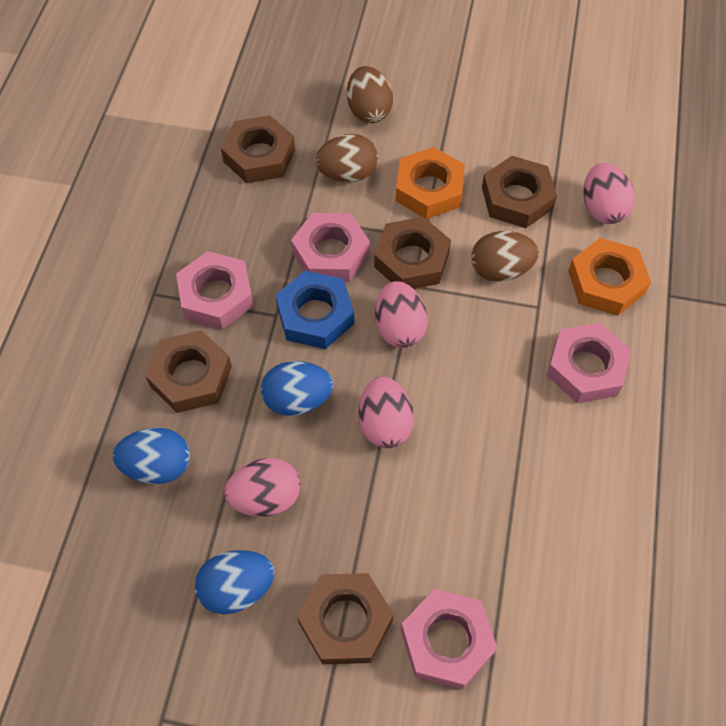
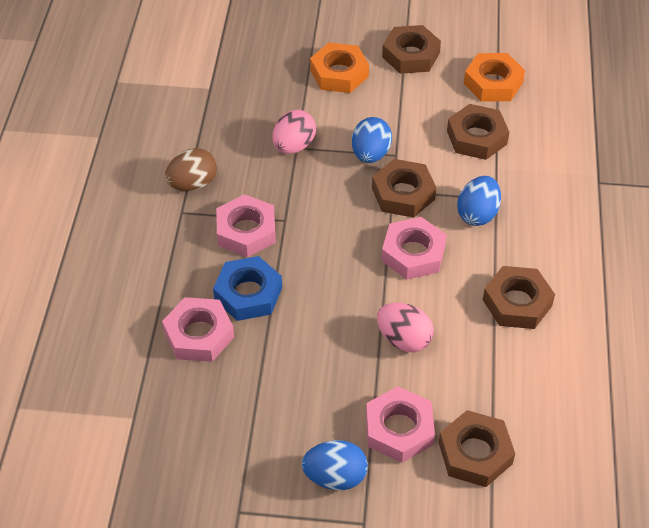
brown egg: [315,134,378,183] [347,66,393,123] [471,231,539,282] = 3 -> [165,148,217,191] = 1
pink egg: [224,458,301,517] [359,376,414,448] [375,281,428,348] [583,163,635,224] = 4 -> [272,110,316,154] [377,303,434,352] = 2

